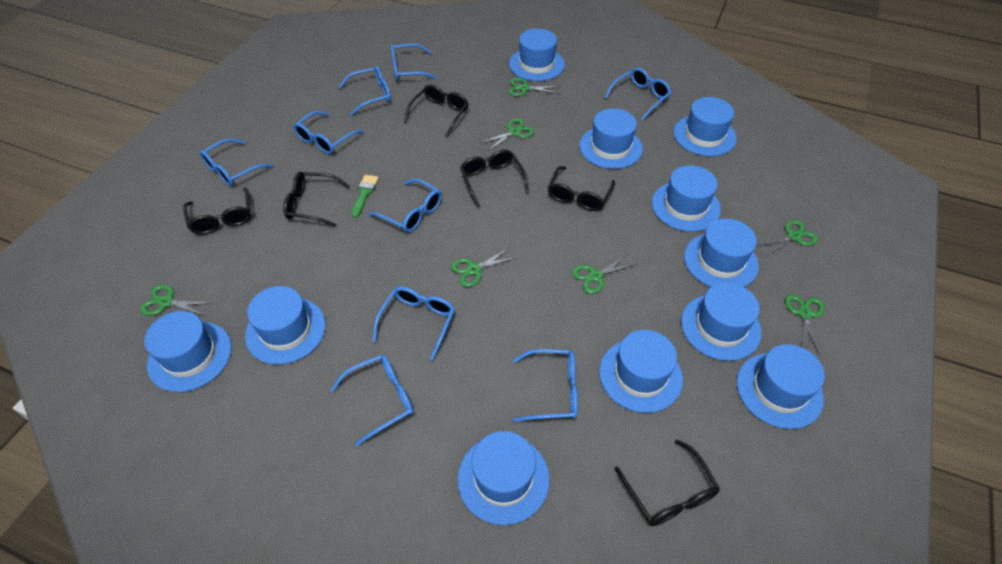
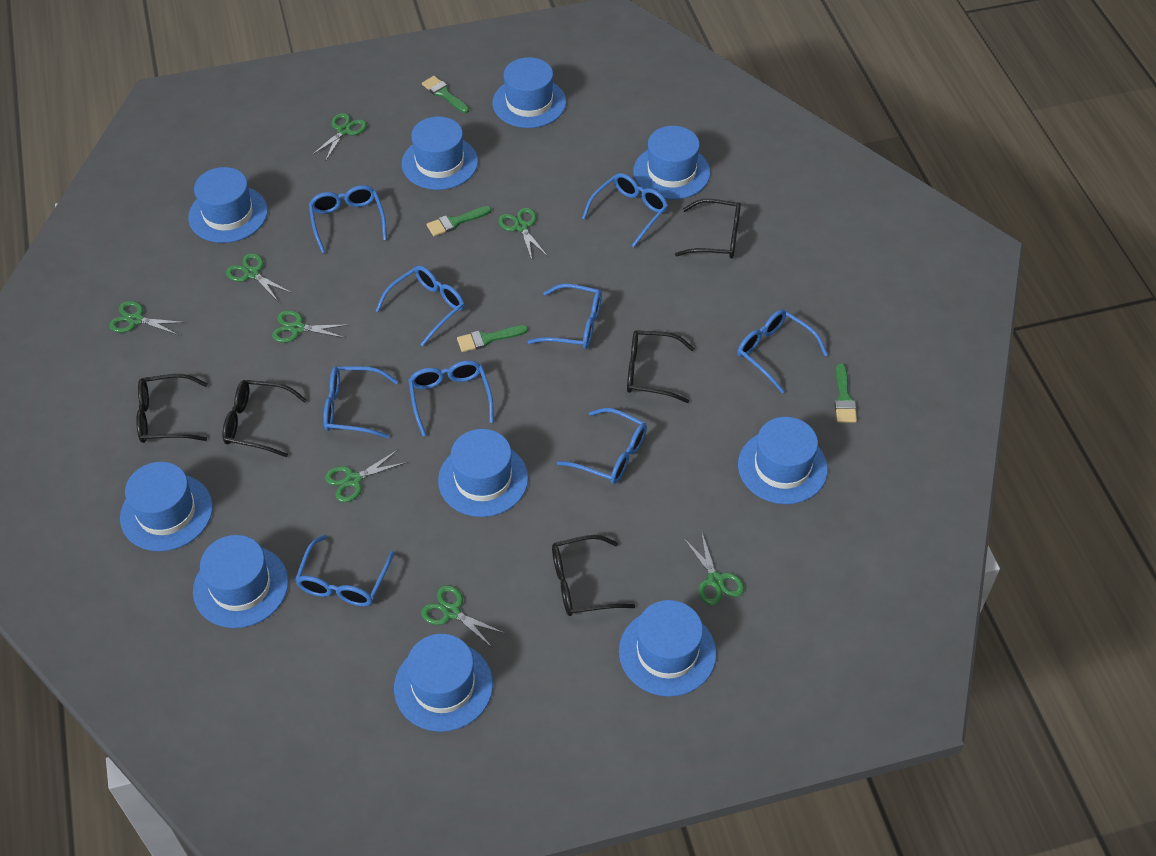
black glasses: [183,188,251,234] [283,172,350,227] [404,85,469,137] [460,149,529,208] [548,166,615,211] [615,440,720,526] = 6 -> [136,374,208,443] [222,380,307,457] [552,535,635,616] [627,330,694,403] [675,199,741,258] = 5
blue hat: [144,311,232,392] [245,286,326,365] [457,431,550,525] [509,28,565,81] [579,108,643,169] [599,330,683,413] [652,165,721,232] [674,97,737,156] [681,283,762,361] [684,219,759,287] [737,344,825,429] = 11 -> [120,462,213,551] [188,167,268,243] [193,535,288,628] [394,634,493,732] [402,116,478,190] [438,429,528,517] [493,57,566,128] [619,600,716,697] [633,126,710,200] [738,417,828,504] = 10
green brush: [351,175,379,218] = 1 -> [422,76,469,113] [426,206,492,236] [457,325,528,352] [835,363,857,423] = 4
green scissors: [140,285,210,316] [451,248,517,287] [481,119,534,150] [509,78,561,96] [572,255,638,294] [757,220,818,257] [785,294,825,355] = 7 -> [109,301,187,335] [226,253,292,301] [272,310,349,343] [312,113,367,162] [325,450,407,502] [421,585,504,648] [498,208,547,260] [684,533,744,605] = 8

